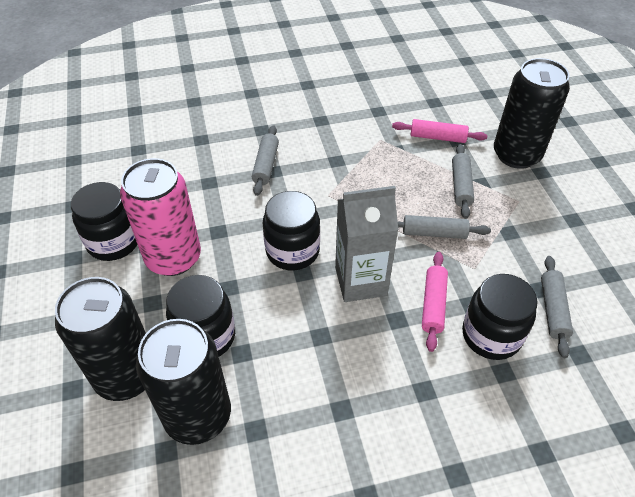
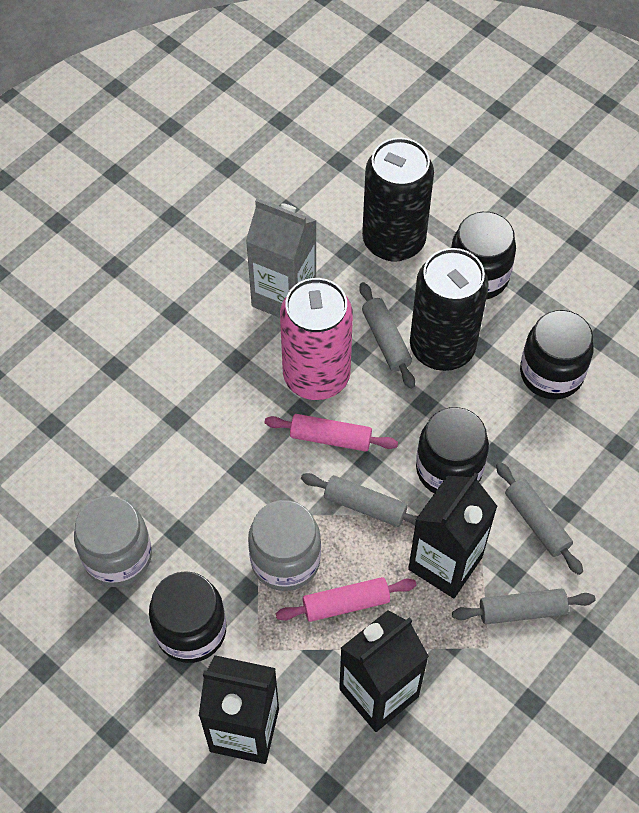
black can: [55,277,146,401] [136,319,231,445] [494,58,570,169] = 3 -> [362,138,434,262] [410,248,489,371] = 2
black carton: none = 0 -> [199,655,279,764] [339,610,429,732] [408,473,498,598] = 3
grey jar: none = 0 -> [74,496,152,587] [248,500,321,591] = 2

